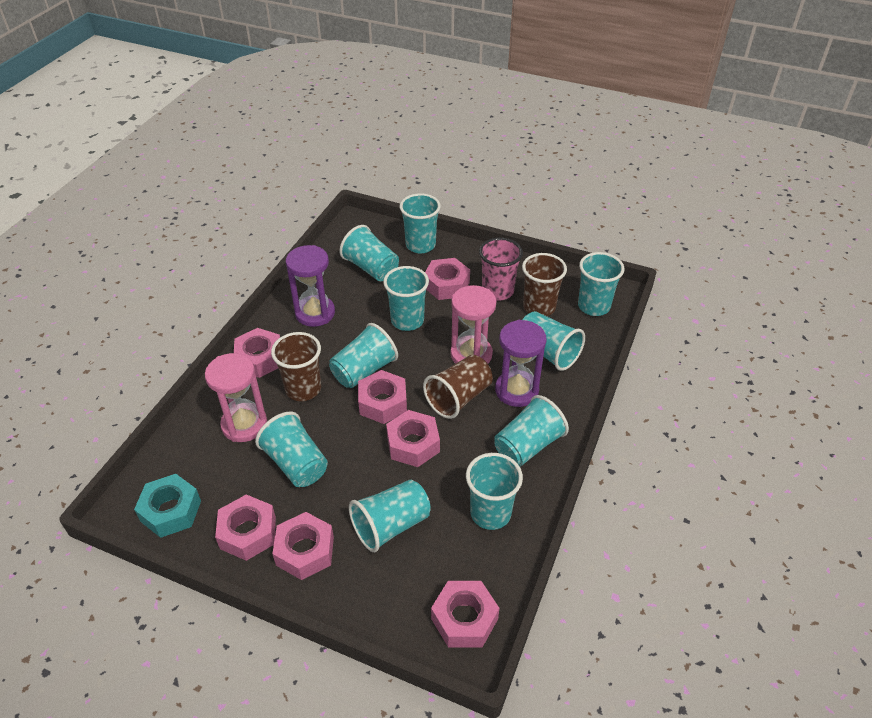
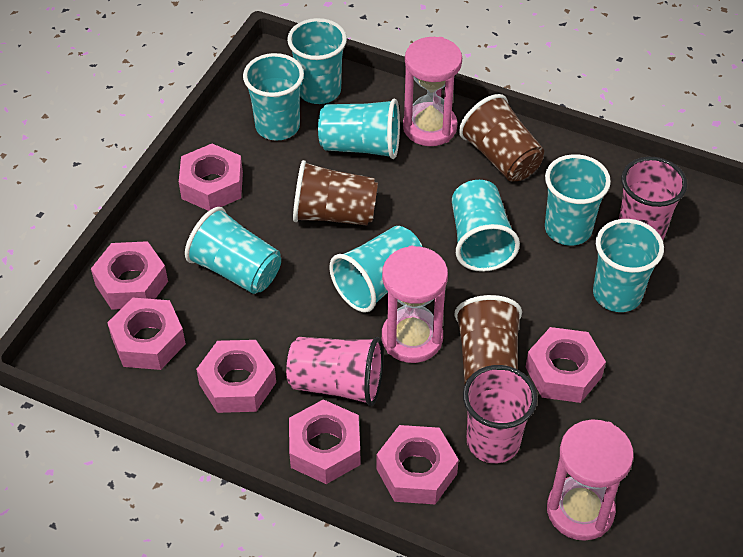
pink cup: [479,238,523,301] = 1 -> [286,337,383,406] [463,365,537,464] [619,157,687,240] = 3
pink hourglass: [205,353,267,442] [450,285,496,364] = 2 -> [382,246,448,363] [403,37,462,146] [547,419,634,541] = 3
purple hourglass: [286,245,335,327] [495,320,547,407] = 2 -> none = 0
turquoise cup: [255,412,328,487] [329,323,398,388] [340,225,399,281] [349,480,431,552] [383,266,429,331] [400,193,441,253] [466,453,523,530] [494,395,569,467] [522,311,585,371] [578,252,624,316] = 10 -> [185,207,281,294] [243,53,304,141] [287,18,347,104] [318,98,400,159] [329,226,422,313] [452,180,520,272] [545,154,611,246] [593,219,664,312] = 8
turquoise nut: [134,474,201,538] = 1 -> none = 0

